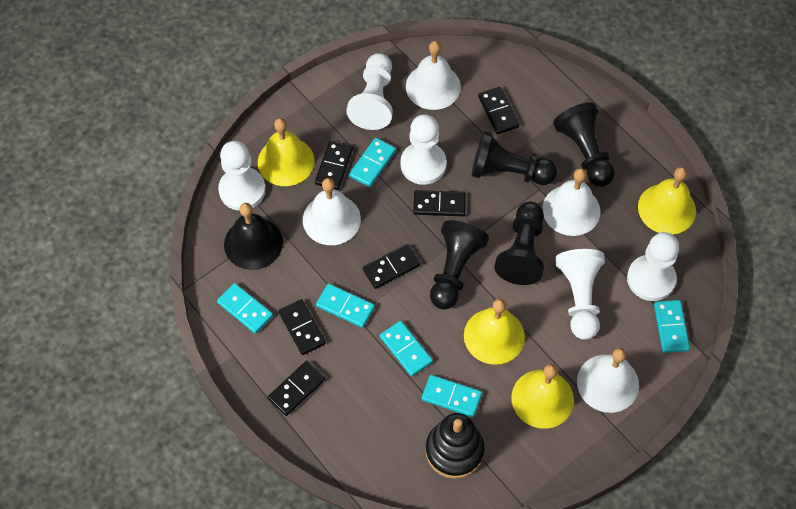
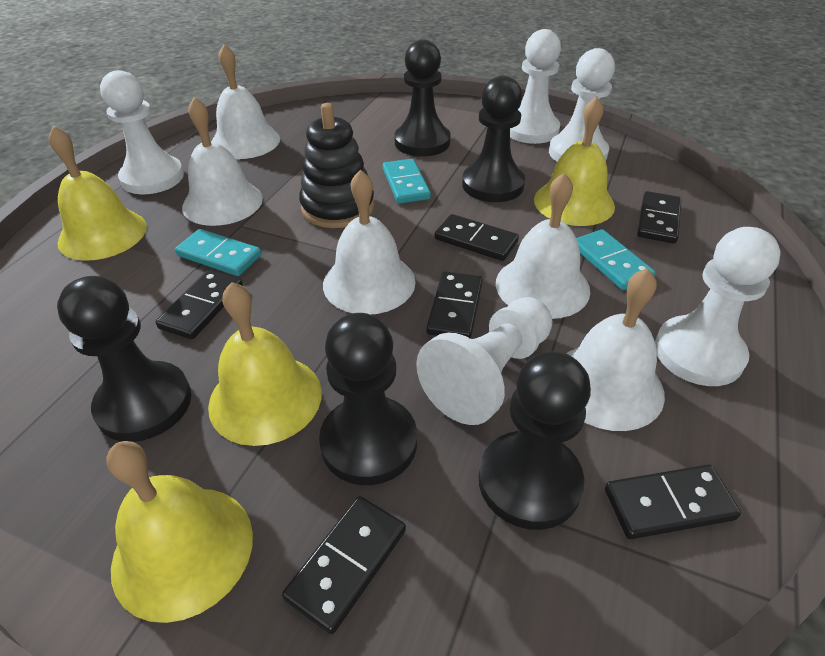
black bell: [224,203,283,270] = 1 -> none = 0
black pawn: [430,220,489,310] [472,131,557,185] [494,201,544,285] [553,102,615,187] = 4 -> [57,276,191,442] [319,313,417,485] [394,39,451,156] [462,76,525,202] [478,351,591,530] = 5
turquoise domino: [217,283,273,334] [316,283,375,328] [349,138,396,187] [380,321,433,376] [422,375,482,417] [654,300,690,353] = 6 -> [175,229,261,276] [383,159,431,204] [576,229,655,290] = 3
white bell: [303,178,361,245] [406,41,461,110] [542,168,600,236] [577,348,639,413] = 4 -> [182,97,263,226] [212,44,280,159] [323,169,416,315] [496,172,590,319] [566,268,665,431] = 5

